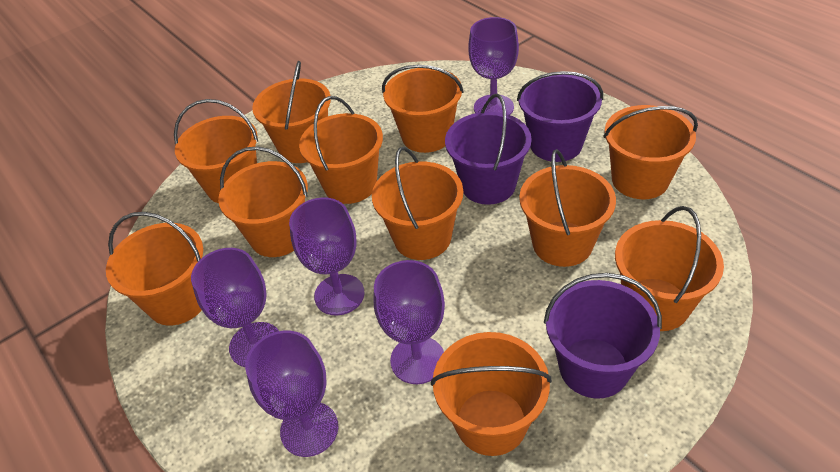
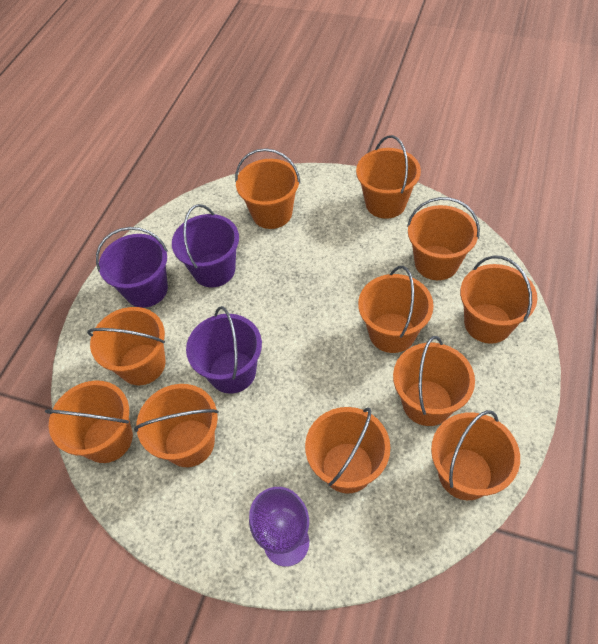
purple goblet: [191,248,279,367] [245,330,339,457] [289,197,365,316] [373,260,445,384] [468,17,519,115] = 5 -> [249,487,309,567] = 1

